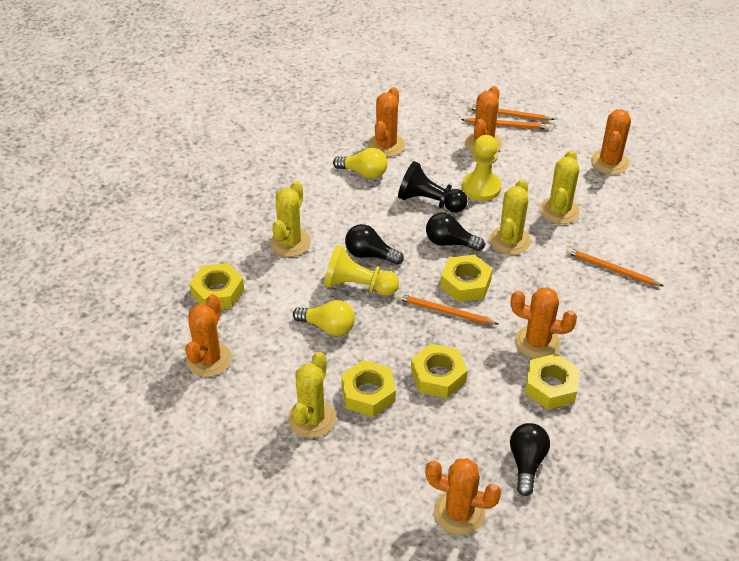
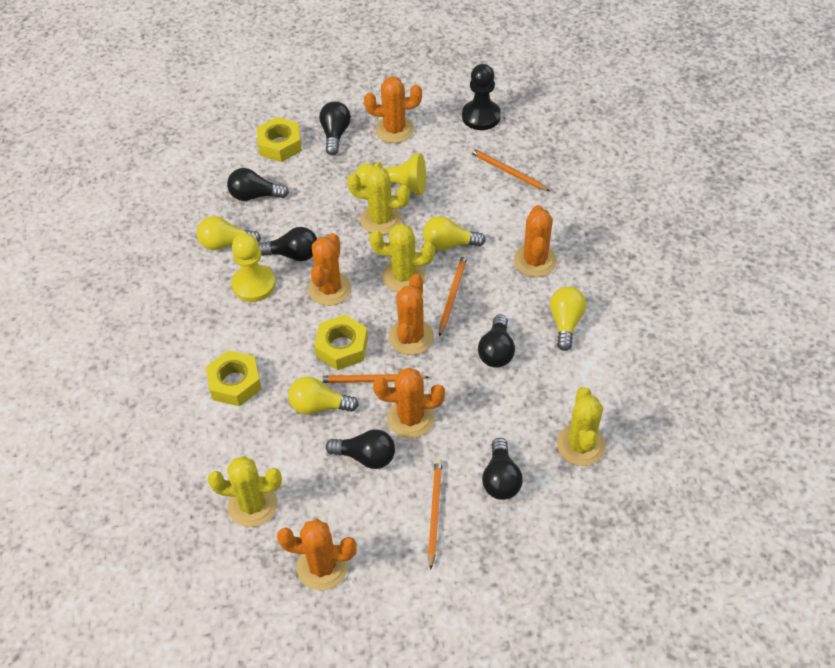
black light bulb: [345,224,404,265] [426,213,485,251] [510,423,550,496] = 3 -> [227,168,289,201] [259,227,317,261] [319,101,351,155] [326,429,395,469] [478,314,515,368] [482,438,523,500] = 6
yellow light bulb: [293,300,355,336] [333,148,387,179] = 2 -> [197,216,261,250] [288,376,359,415] [423,216,486,250] [550,287,586,351] = 4
yellow nut: [189,263,244,309] [341,360,396,417] [411,344,467,398] [440,255,493,302] [525,354,580,409] = 5 -> [206,350,262,406] [257,117,302,162] [314,315,368,370] = 3

